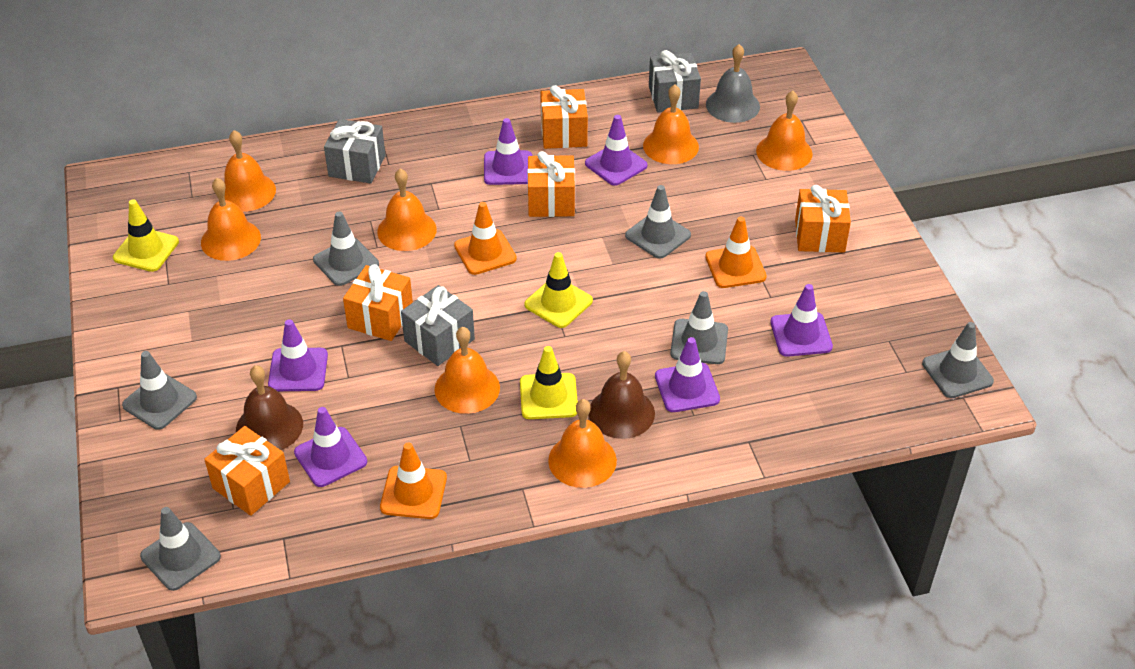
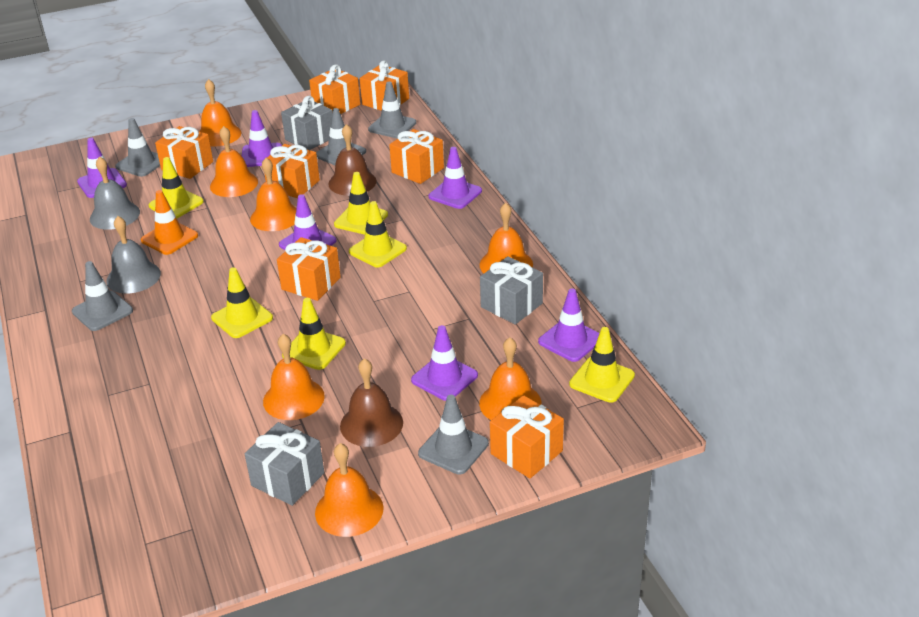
grey bell: [706,44,760,123] = 1 -> [90,156,140,230] [106,216,161,293] = 2
grey traffic cone: [122,351,197,430] [140,507,221,591] [313,212,379,286] [625,185,691,259] [670,291,728,364] [922,322,994,398] = 6 -> [72,261,133,331] [115,118,160,177] [316,108,366,165] [368,82,416,138] [418,395,489,475] = 5
orange gift: [204,426,290,516] [343,264,413,341] [527,151,575,217] [540,85,588,149] [795,185,851,252] = 5 -> [155,126,213,179] [264,144,320,198] [277,237,341,301] [309,64,360,114] [360,60,409,111] [389,129,444,184] [490,395,564,478] = 7
orange traffic cone: [380,443,447,519] [454,202,517,275] [705,217,767,288] = 3 -> [141,190,198,255] = 1
yellow traffic cone: [113,199,179,272] [520,346,578,419] [524,252,593,328] = 3 -> [148,157,204,218] [211,267,273,338] [282,298,346,370] [334,172,388,235] [349,201,407,267] [569,327,635,403] = 6

